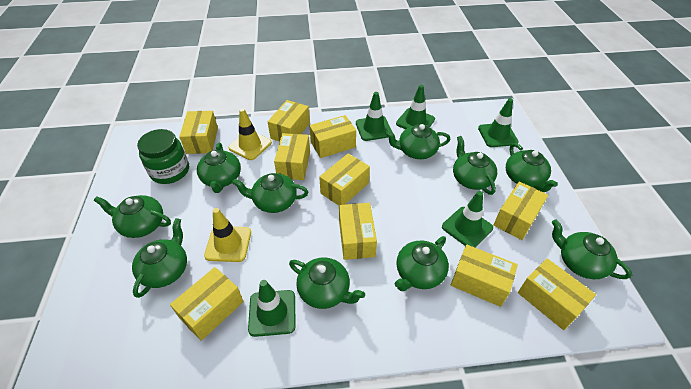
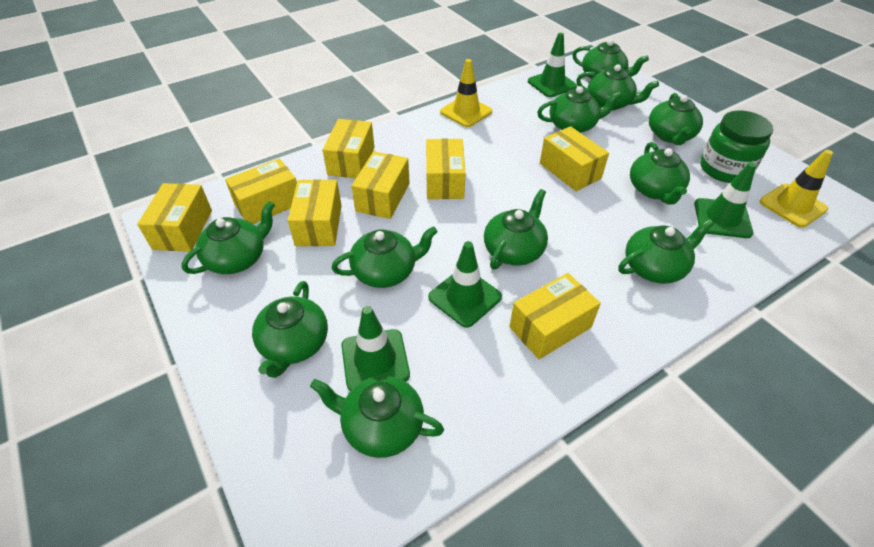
green teapot: [94,195,171,238] [132,218,187,298] [197,143,241,193] [232,173,308,213] [289,258,365,309] [385,124,451,159] [395,236,449,291] [453,136,497,195] [506,143,558,192] [552,219,632,279] = 10 -> [181,201,275,274] [252,281,328,378] [310,376,444,458] [332,226,438,288] [484,189,548,269] [537,86,622,133] [573,39,649,79] [576,64,659,110] [618,219,714,284] [630,142,690,205] [649,93,703,145] = 11
green traffic cone: [248,280,296,337] [356,92,393,141] [396,85,435,129] [442,191,493,248] [478,98,519,147] = 5 -> [341,306,410,391] [428,241,502,328] [528,33,577,97] [694,162,756,238] = 4
yellow box: [170,267,244,341] [179,111,218,154] [268,100,310,142] [274,133,310,180] [310,115,356,158] [319,154,370,206] [339,203,377,260] [451,245,518,307] [493,181,548,240] [518,258,596,330] = 10 -> [137,183,212,252] [225,158,297,224] [288,179,342,246] [323,119,374,178] [352,151,410,219] [426,139,466,199] [509,273,601,359] [540,126,609,191] = 8

